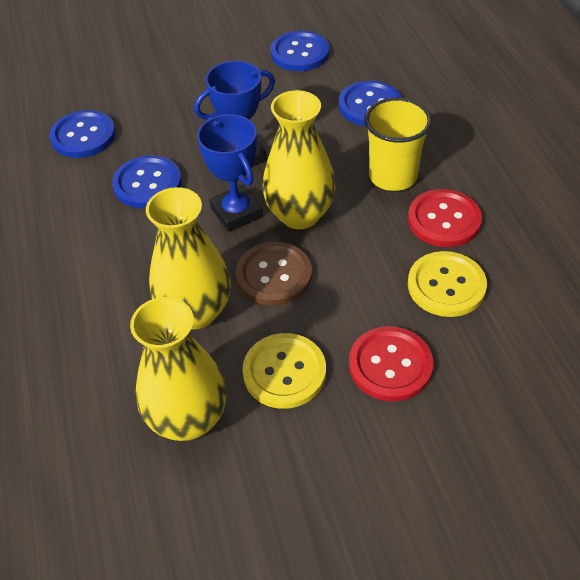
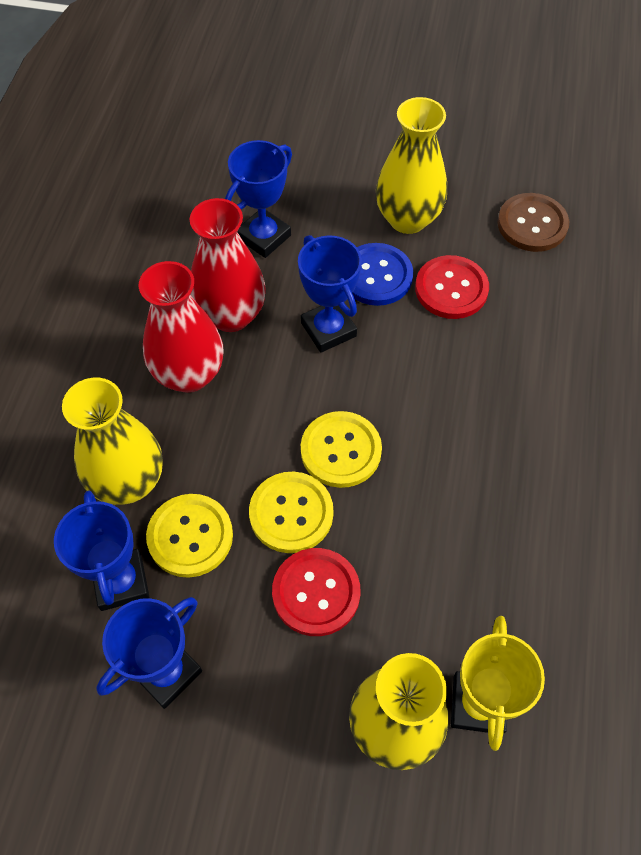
blue button: [49,110,116,158] [112,155,182,208] [271,31,329,71] [339,80,402,126] = 4 -> [352,243,413,306] = 1
blue trophy: [194,61,275,167] [197,114,263,232] = 2 -> [54,490,149,611] [96,597,202,709] [225,140,292,258] [298,235,362,353] = 4
red vase: none = 0 -> [139,261,223,393] [190,198,266,332] = 2
yellow button: [243,333,326,409] [408,251,487,317] = 2 -> [146,494,233,578] [249,472,334,553] [301,411,382,488] = 3
yellow cup: [364,97,432,191] = 1 -> none = 0
yellow trophy: none = 0 -> [451,616,545,751] = 1

